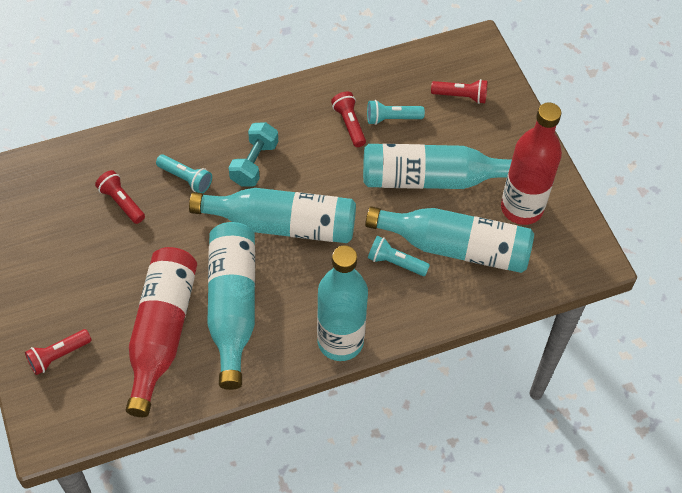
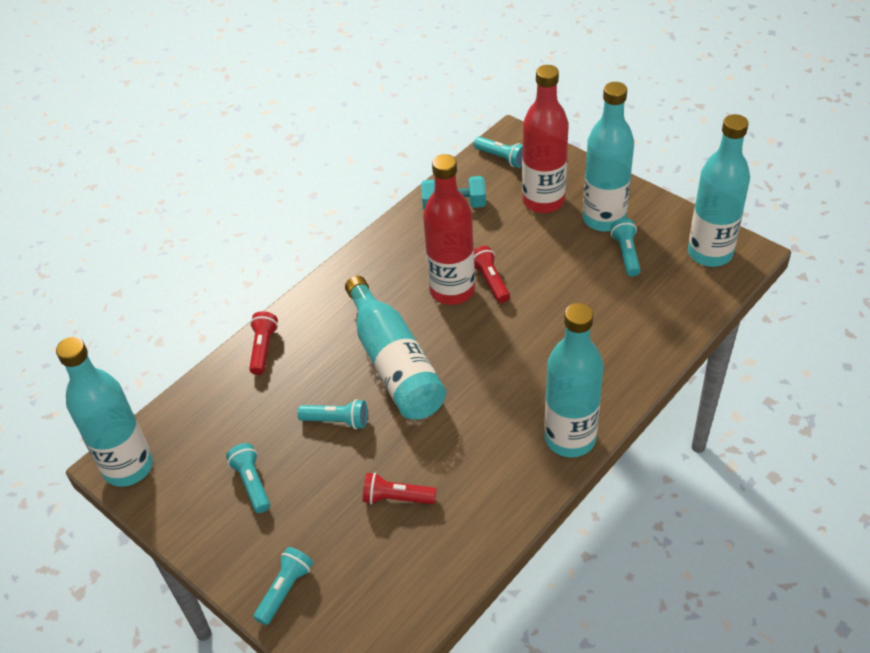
red flashlight: [25,329,92,375] [95,170,145,224] [331,92,366,147] [431,79,487,104] = 4 -> [249,311,278,375] [363,473,436,504] [474,246,510,303] = 3
turquoise flashlight: [156,154,212,193] [367,100,425,125] [368,236,430,276] = 3 -> [226,443,270,513] [253,547,313,625] [297,399,368,429] [474,137,523,168] [610,218,641,277] = 5

